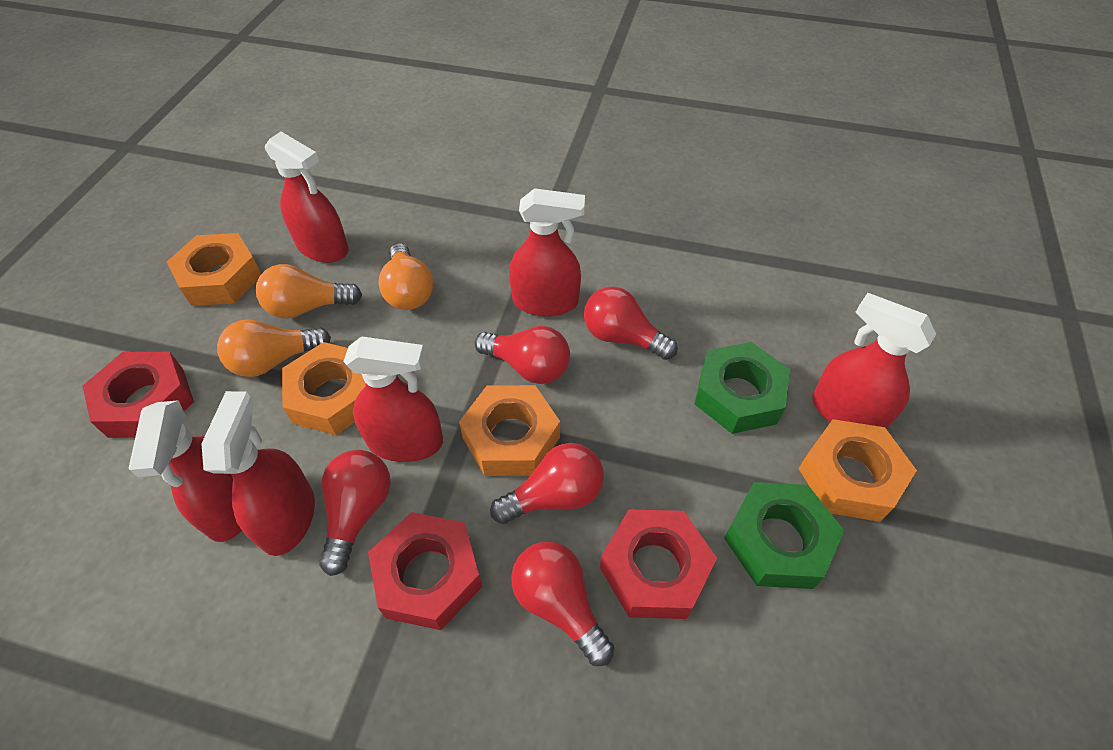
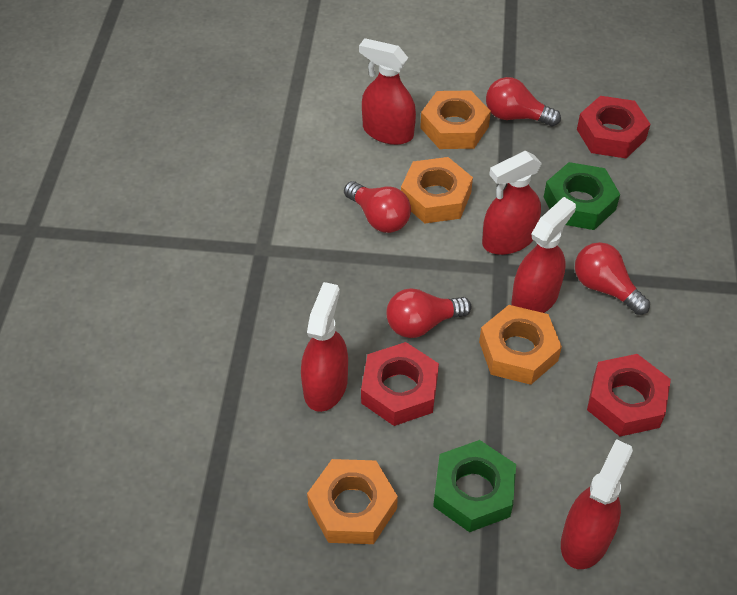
orange light bulb: [217,319,331,377] [256,264,362,319] [378,243,433,310] = 3 -> none = 0
red light bulb: [319,450,391,576] [475,326,570,384] [490,443,604,524] [511,542,615,666] [584,287,678,360] = 5 -> [344,181,411,233] [386,288,472,338] [486,77,561,126] [575,242,650,315] = 4
red spray bottle: [129,400,242,542] [201,391,315,556] [265,132,348,263] [343,336,443,462] [509,188,585,317] [812,293,936,429] = 6 -> [301,282,348,412] [359,38,416,145] [482,151,542,255] [511,197,576,313] [561,439,633,569] = 5

